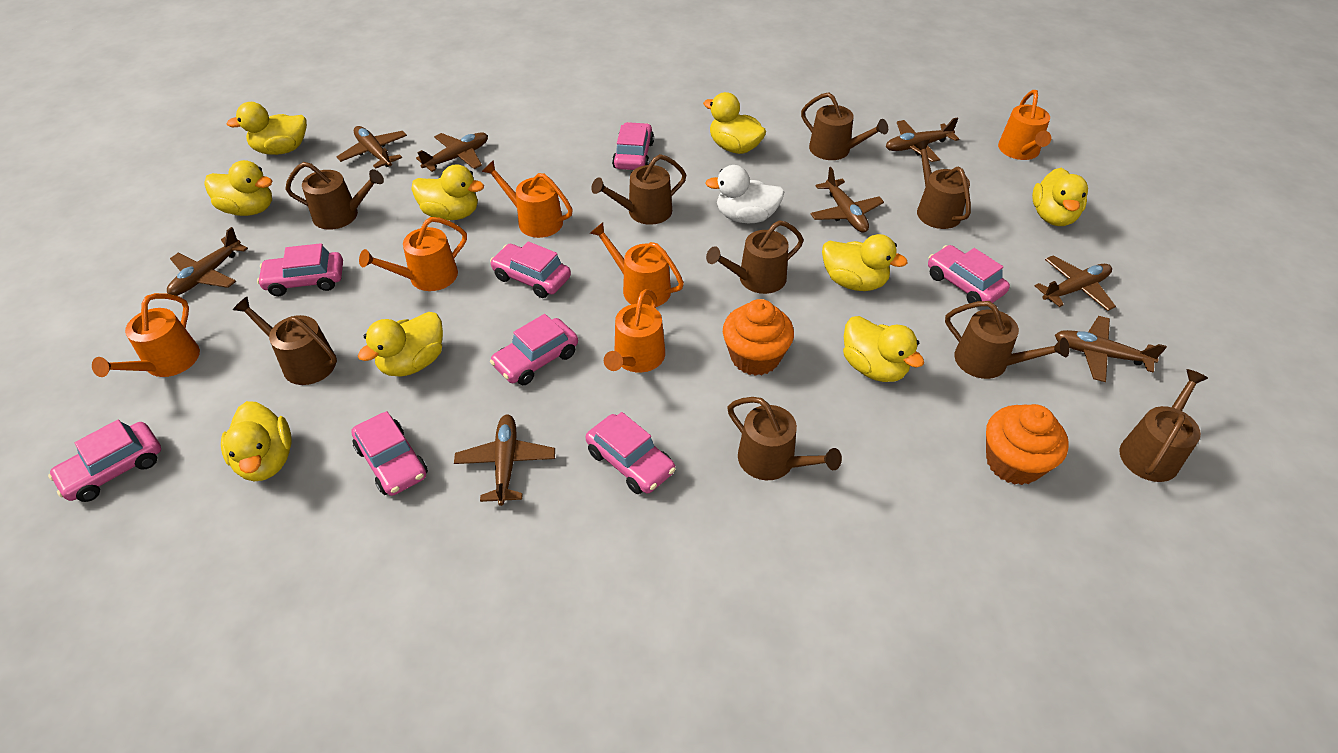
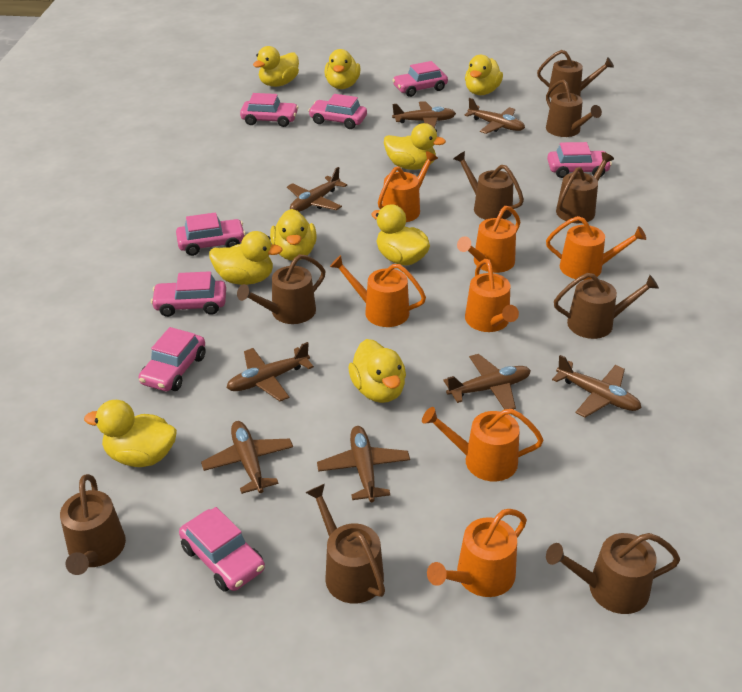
orange cupcake: [723,299,794,376] [986,404,1068,485] = 2 -> none = 0
orange watering can: [92,293,200,377] [359,217,467,291] [482,160,572,238] [590,222,684,307] [604,289,665,372] [998,90,1051,160] = 6 -> [330,255,426,327] [378,151,438,222] [422,407,543,481] [427,509,527,597] [457,206,520,273] [465,259,519,332] [546,216,646,280] = 7
white duck: [705,165,785,223] = 1 -> none = 0

